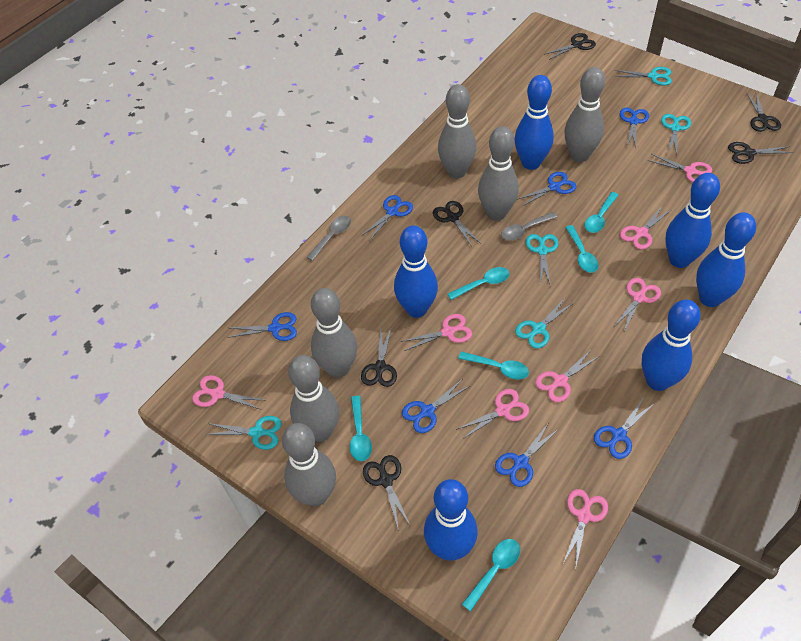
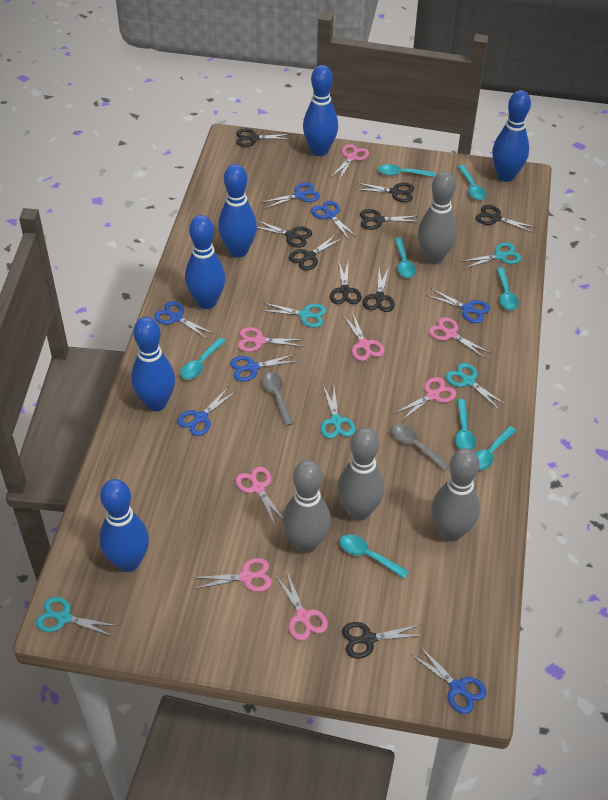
black scissors: [361,326,397,387] [363,455,410,531] [433,201,481,246] [544,33,596,60] [728,142,793,164] [747,93,781,132] = 6 -> [236,129,292,147] [256,220,312,248] [289,234,343,270] [330,260,361,304] [342,622,424,659] [355,183,414,202] [360,209,420,230] [363,268,395,312] [476,205,537,233] = 9
grey bowling pin: [282,423,336,506] [288,355,339,442] [311,288,357,378] [438,84,476,178] [478,126,519,221] [564,67,605,162] = 6 -> [283,460,331,553] [337,427,384,521] [418,171,457,264] [431,448,480,541] = 4
turquoise spoon: [350,396,372,461] [448,267,509,300] [458,351,529,379] [462,539,520,612] [565,225,598,273] [585,192,618,233] = 6 -> [181,338,226,379] [340,535,409,578] [378,164,435,177] [394,237,416,278] [455,399,476,450] [458,165,486,200] [475,426,517,470] [497,267,519,310] = 8

